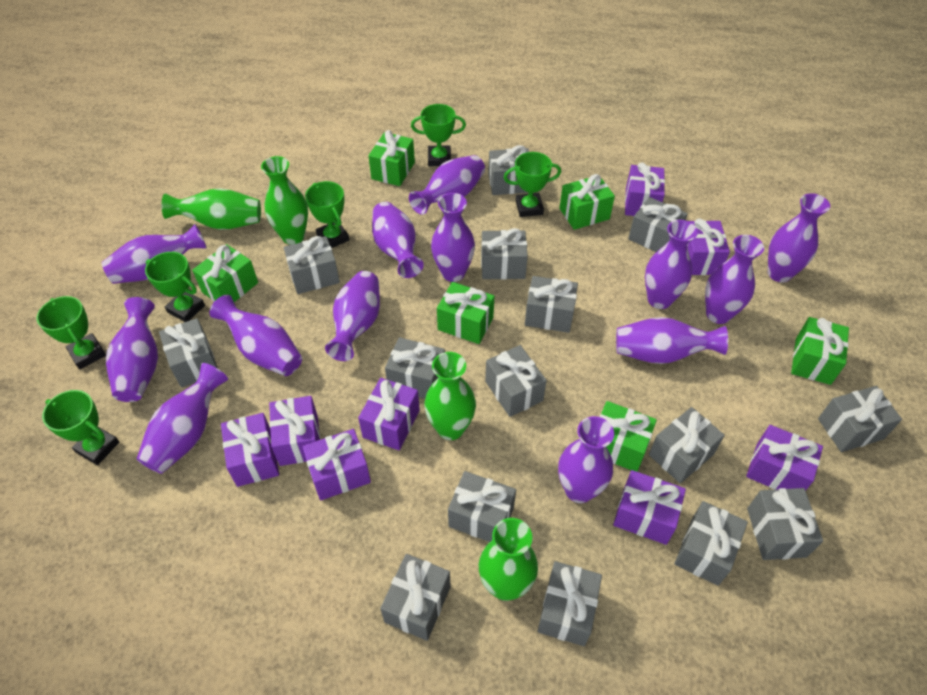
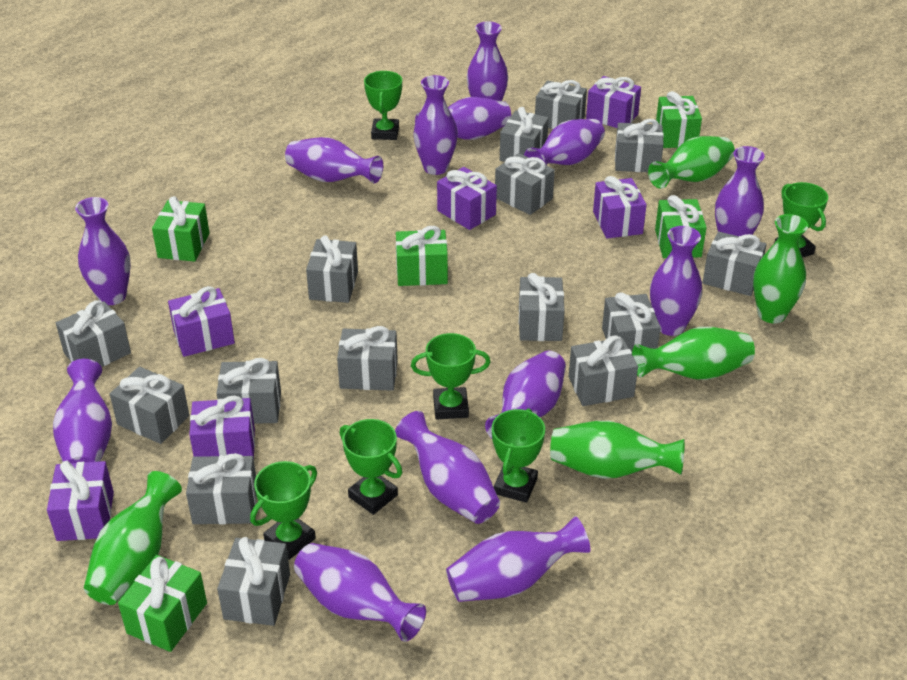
green gift: [192,244,258,302] [369,130,415,186] [437,282,495,344] [559,174,615,230] [599,401,657,472] [791,317,849,385] = 6 -> [118,555,207,652] [152,196,209,262] [396,226,448,286] [655,195,707,258] [656,91,702,148] = 5
green vase: [161,188,261,230] [261,156,308,245] [424,352,476,440] [479,518,538,601] = 4 -> [84,471,182,605] [550,421,685,479] [632,327,755,380] [648,136,735,189] [753,214,808,323] = 5
purple gift: [221,413,279,487] [269,396,320,466] [303,429,371,500] [358,378,420,450] [613,470,686,545] [625,163,665,216] [687,218,730,275] [746,425,823,491] = 8 -> [47,461,114,541] [168,286,235,357] [189,395,255,459] [437,167,497,230] [586,76,641,128] [593,176,647,239] = 6

